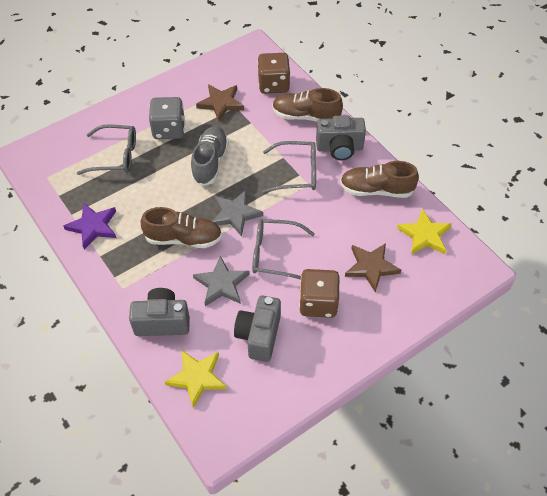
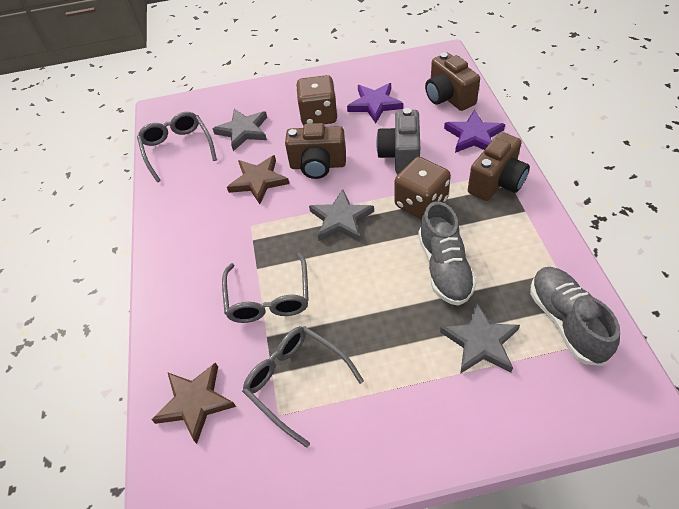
brown camera: none = 0 -> [285,123,346,179] [425,53,480,111] [468,132,530,201] = 3
brown shoe: [141,207,222,248] [272,88,343,122] [340,161,419,198] = 3 -> none = 0
grey camera: [129,288,190,336] [234,295,281,362] [316,115,366,160] = 3 -> [376,108,420,174] = 1
grey dice: [149,97,185,139] = 1 -> none = 0
grey shoe: [191,126,229,186] = 1 -> [418,202,476,306] [530,267,620,366] = 2
grey star: [193,256,250,306] [212,190,263,237] = 2 -> [213,109,267,151] [309,189,374,242] [440,302,520,374] = 3
purple star: [64,203,116,250] = 1 -> [347,83,403,123] [444,110,505,153] = 2
yellow star: [165,350,227,408] [397,209,452,255] = 2 -> none = 0

